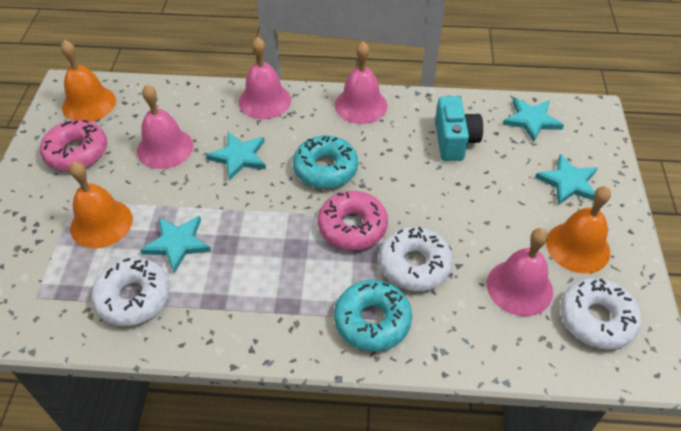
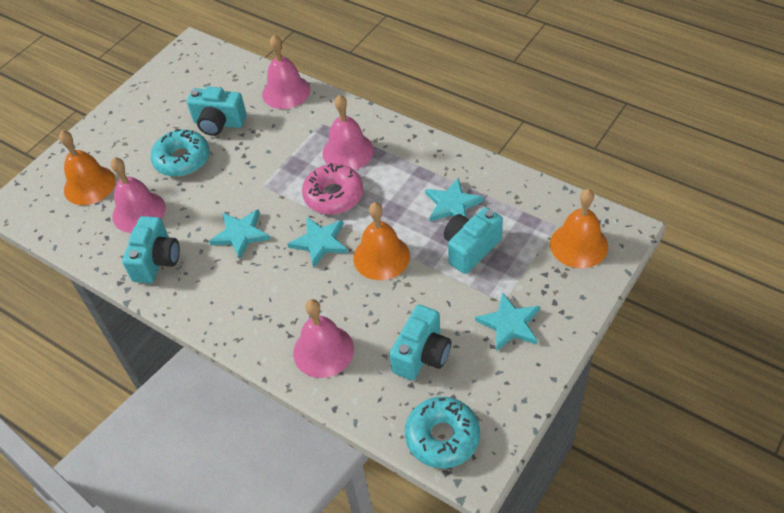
pink donut: [40,120,107,171] [318,191,388,250] = 2 -> [302,163,363,215] = 1
turquoise camera: [435,96,483,161] = 1 -> [122,216,180,283] [187,86,247,136] [390,305,451,381] [444,207,503,274] = 4
white donut: [91,258,170,326] [379,227,453,291] [560,278,642,350] = 3 -> none = 0

